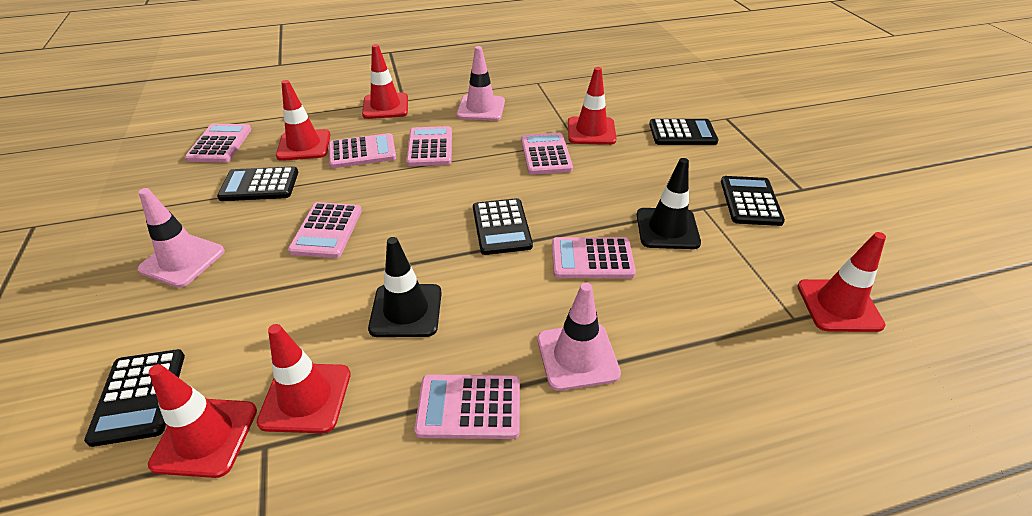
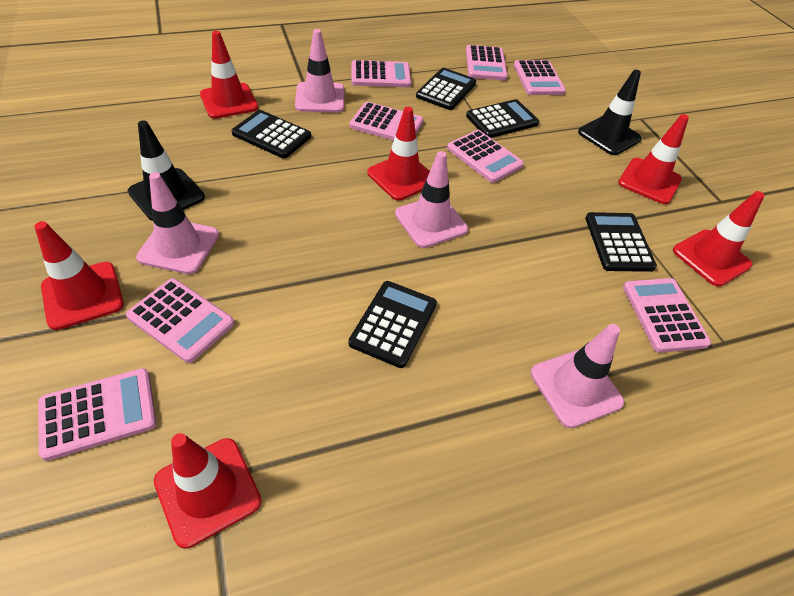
pink calculator: [185,124,252,163] [288,202,362,258] [329,133,396,168] [406,126,452,166] [415,374,520,439] [521,133,573,175] [552,237,636,278] = 7 -> [38,368,157,461] [126,278,234,363] [350,102,423,141] [351,60,411,87] [447,130,524,183] [466,45,508,80] [514,60,566,95] [623,278,711,353] = 8
pink traffic cone: [137,188,225,288] [457,46,505,121] [537,282,621,391] = 3 -> [136,172,219,274] [295,29,344,113] [395,151,468,248] [531,324,624,428] = 4

